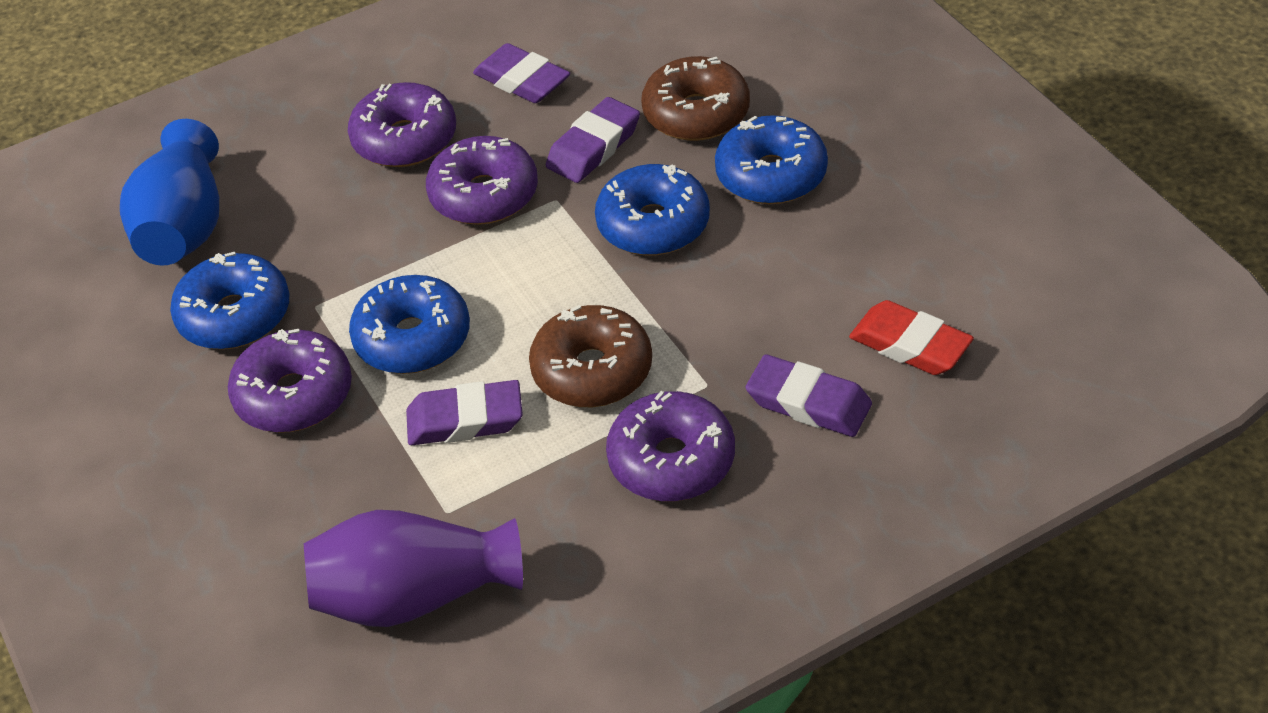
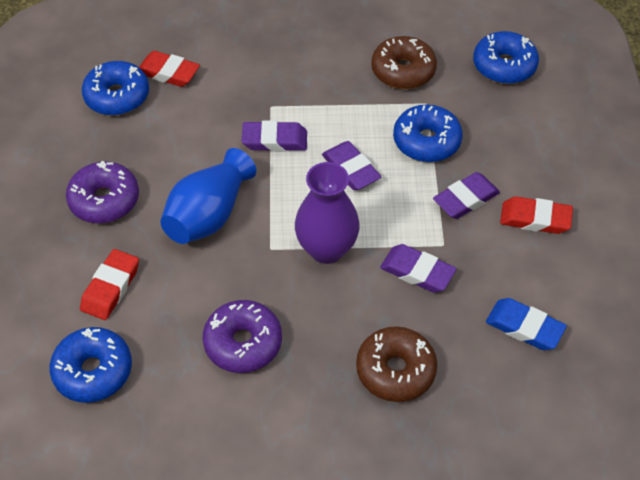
blue eraser: none = 0 -> [486,298,567,350] = 1
purple donut: [228,329,352,433] [348,82,456,167] [426,136,538,225] [606,391,735,501] = 4 -> [66,161,139,223] [203,300,282,373] = 2
red eraser: [849,300,974,375] = 1 -> [80,249,139,320] [139,51,200,87] [500,196,573,234] = 3

